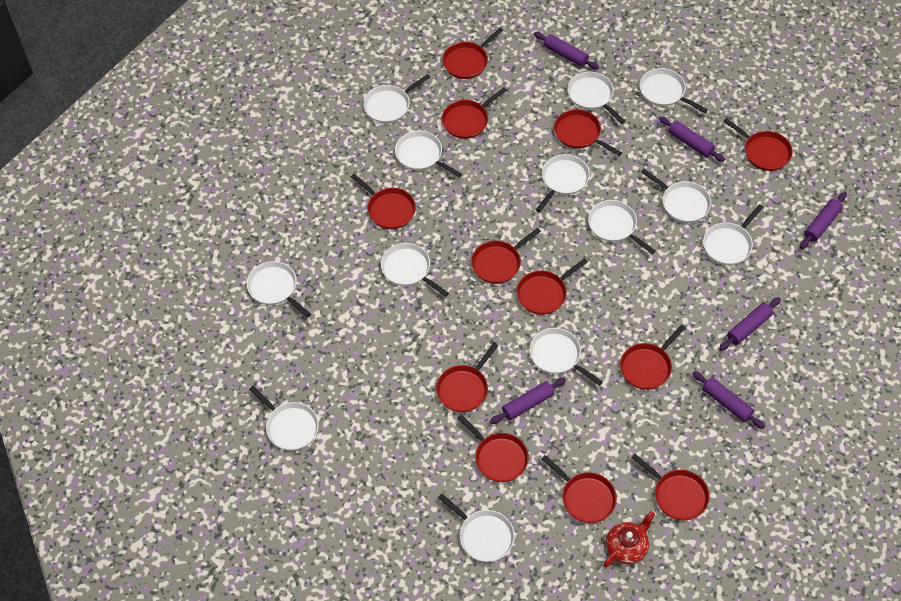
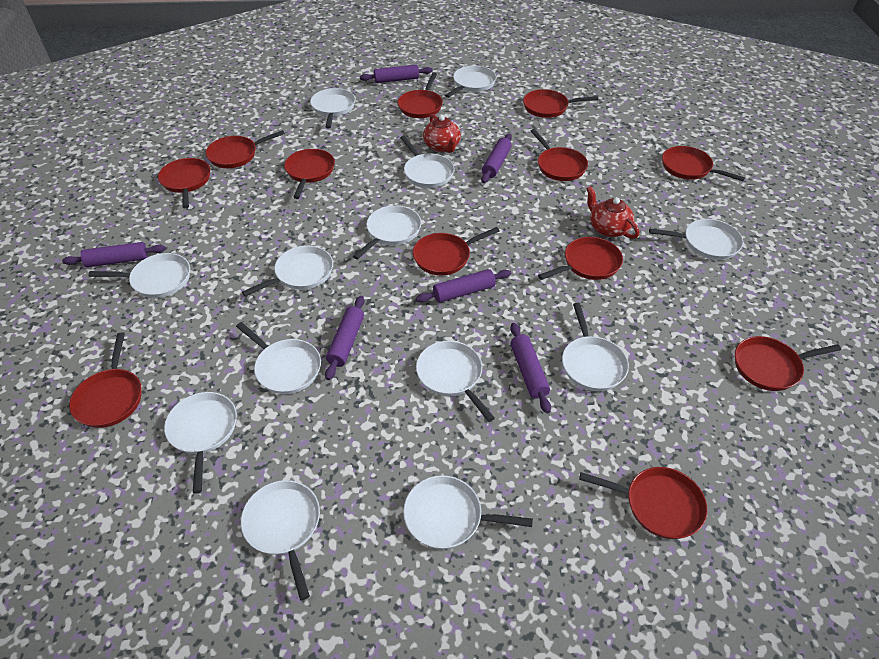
red teapot: [604,511,655,567] = 1 -> [423,114,461,153] [587,186,639,239] = 2

